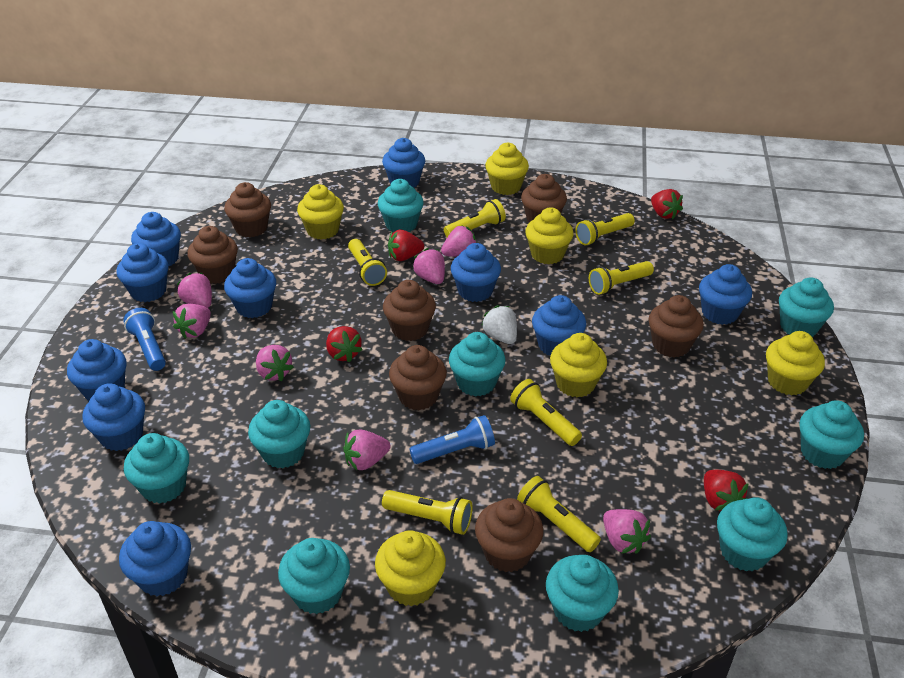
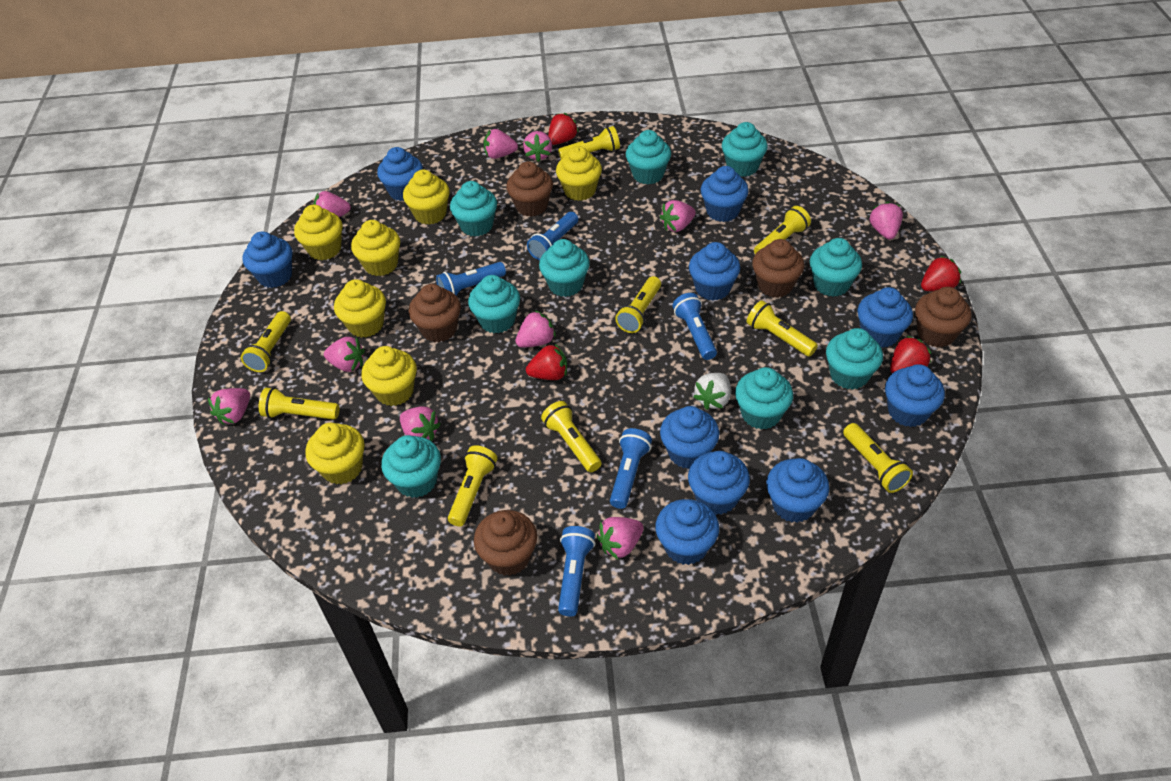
blue flashlight: [123,308,166,371] [410,415,495,464] = 2 -> [436,262,506,295] [527,212,578,260] [558,526,595,616] [610,428,652,509] [672,293,717,360] = 5
brown cupcake: [188,226,238,284] [224,182,271,238] [383,280,436,341] [389,345,447,410] [475,498,544,572] [521,174,567,223] [648,295,704,358] = 7 -> [409,284,461,342] [474,510,537,576] [506,161,553,217] [752,239,804,298] [915,287,971,347] = 5
pink strawberry: [173,304,211,339] [177,273,212,308] [256,345,294,381] [343,429,391,470] [413,248,445,284] [441,225,477,257] [603,509,651,554] = 7 -> [208,388,250,425] [313,191,351,217] [324,337,365,372] [400,406,441,441] [484,129,518,159] [515,310,556,348] [523,131,552,162] [597,517,644,559] [660,200,696,232] [869,202,903,240] = 10
yellow cupcake: [297,184,344,240] [375,530,446,606] [485,142,529,195] [525,208,574,264] [550,333,607,398] [766,331,825,396] = 6 -> [294,205,342,260] [305,423,365,484] [334,279,386,338] [351,220,400,276] [361,346,417,406] [403,170,450,225] [556,146,602,201] = 7
yellow flashlight: [348,239,387,286] [382,490,473,535] [444,199,506,237] [510,379,582,446] [517,476,601,552] [575,213,635,245] [589,261,654,295] = 7 -> [241,311,291,372] [259,387,340,420] [448,445,498,527] [541,401,602,472] [558,126,620,159] [615,276,661,333] [746,300,818,357] [754,206,811,254] [843,423,913,493] = 9

